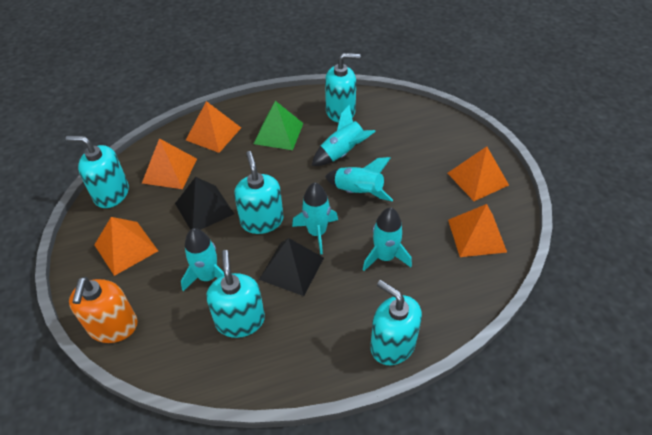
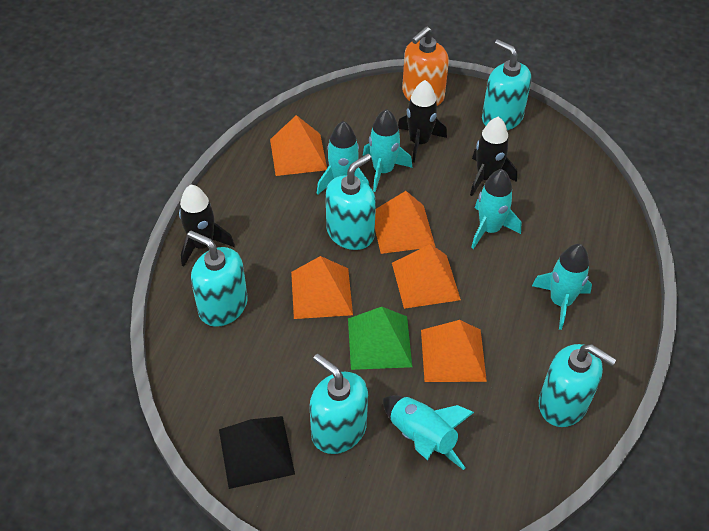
black pyramid: [175,177,234,230] [259,238,324,296] = 2 -> [219,416,295,489] = 1
black rocket: none = 0 -> [179,185,235,267] [398,80,447,163] [470,116,517,196] = 3

